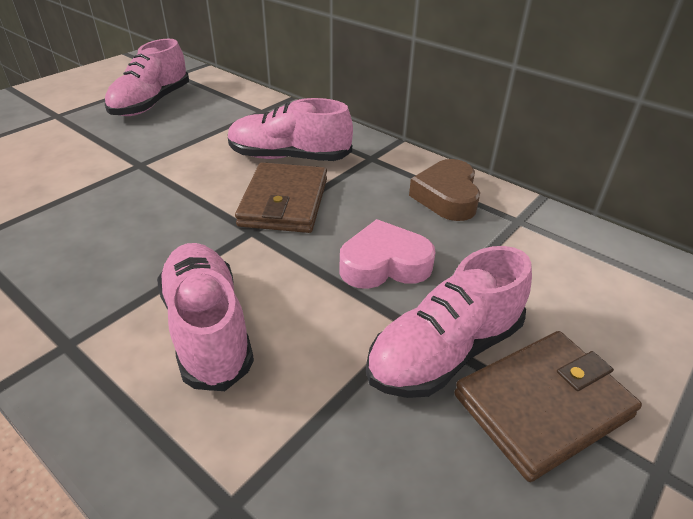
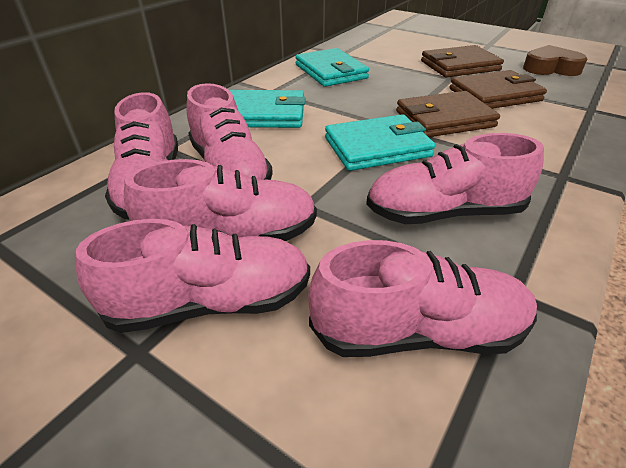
brown wallet: [235,162,327,233] [454,331,642,482] = 2 -> [396,91,500,137] [421,45,504,77] [450,70,547,109] = 3
pink heart: [339,219,436,289] = 1 -> none = 0
pink shoe: [105,39,189,116] [157,243,254,391] [228,98,353,161] [366,246,532,398] = 4 -> [76,219,310,333] [105,92,178,220] [124,159,317,241] [187,83,273,180] [308,240,537,357] [366,133,544,224] = 6
turquoise wallet: none = 0 -> [229,90,305,128] [295,48,369,87] [325,114,435,171] = 3

